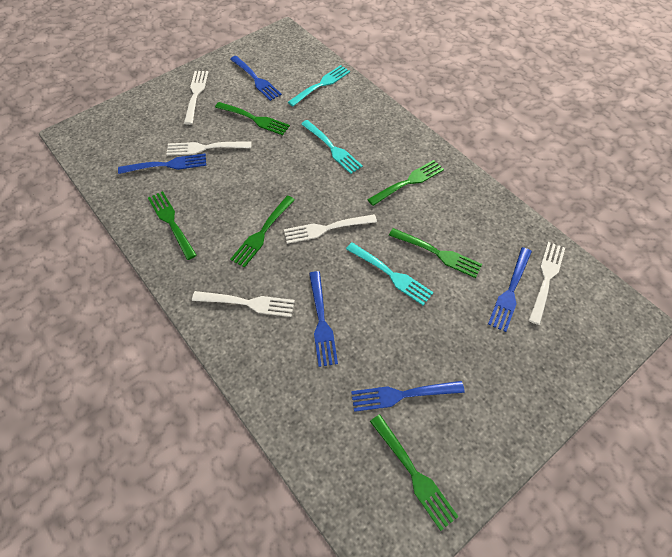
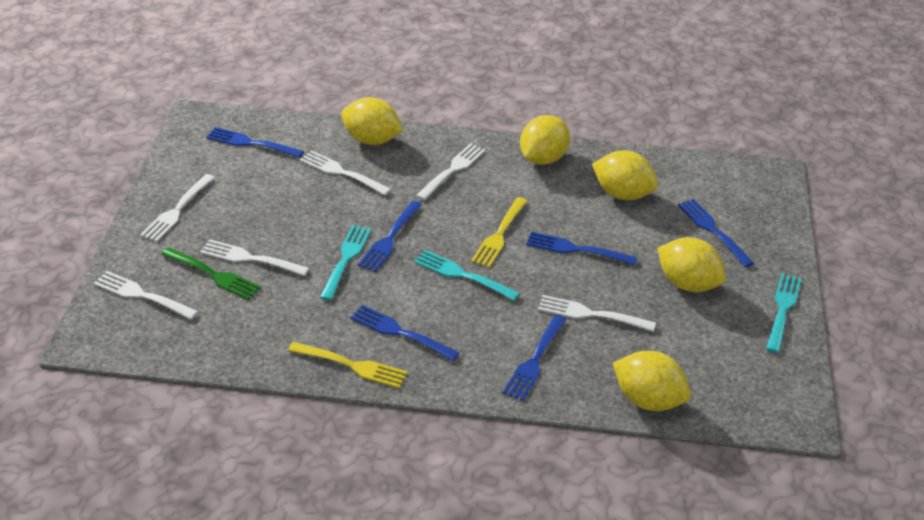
blue fork: [118,154,206,174] [230,56,282,101] [309,271,338,367] [351,381,465,412] [488,247,532,332] = 5 -> [206,127,304,158] [350,305,460,361] [358,201,422,272] [503,315,567,401] [526,231,638,265] [677,199,754,267] = 6
green fork: [148,191,197,260] [215,102,290,135] [230,195,295,268] [367,160,444,206] [370,414,459,531] [389,228,482,278] = 6 -> [161,247,261,300] = 1
white fork: [166,141,251,156] [184,71,208,125] [192,291,295,317] [284,214,377,244] [528,242,565,325] = 5 -> [94,271,198,320] [140,174,215,242] [200,239,309,276] [300,150,391,195] [416,143,486,200] [538,295,656,332] = 6
yellow fork: none = 0 -> [288,342,408,388] [471,197,527,268] = 2
yellow lemon: none = 0 -> [341,97,403,145] [520,115,570,165] [592,150,658,200] [613,351,691,411] [657,237,726,292] = 5

